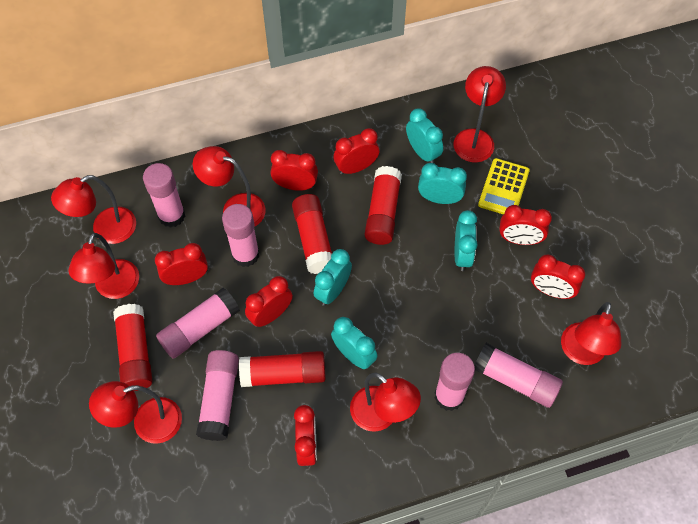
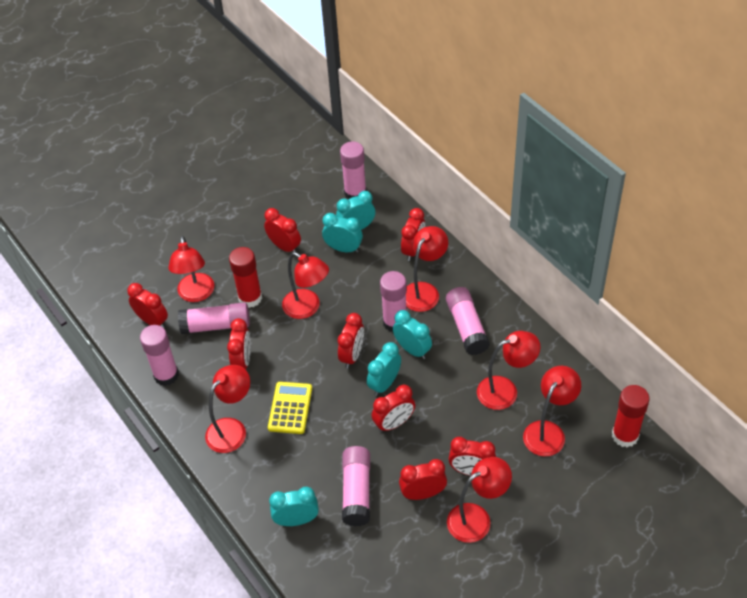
red clock: [155,243,208,285] [245,276,293,327] [271,150,318,191] [294,405,317,466] [333,128,379,175] [499,205,552,245] [531,255,585,299] = 7 -> [128,283,168,328] [227,318,251,369] [264,208,301,252] [338,313,364,368] [372,385,415,432] [399,459,447,500] [401,208,425,261] [449,437,496,476] = 8
red glue stick: [113,304,152,391] [239,351,326,387] [292,194,332,274] [365,166,402,245] = 4 -> [229,247,262,308] [612,385,650,448] = 2

